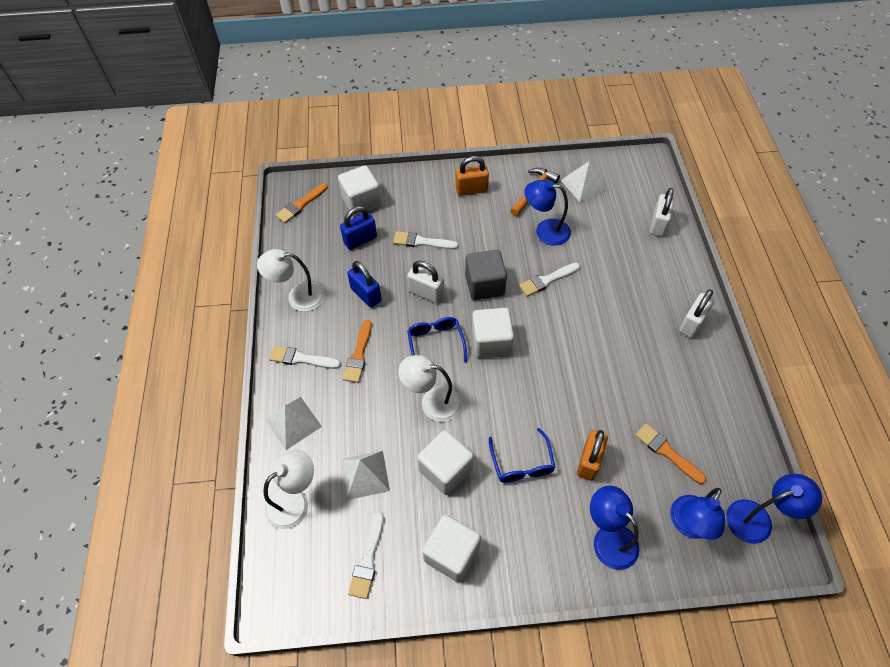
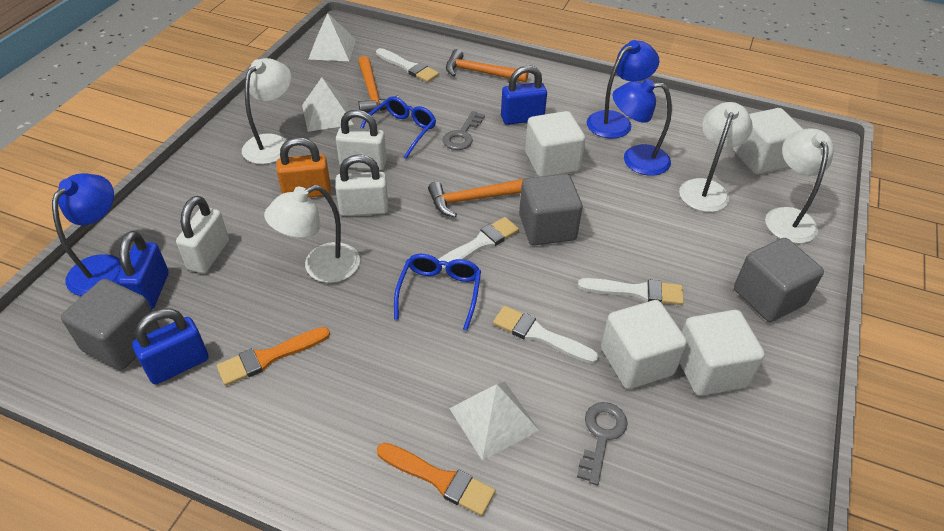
blue lamp: [524,180,571,246] [590,486,639,570] [670,488,725,540] [726,474,822,544] = 4 -> [52,173,122,296] [587,40,659,138] [612,79,672,176] = 3
blue padlock: [340,206,377,250] [347,261,382,308] = 2 -> [117,231,169,310] [132,309,209,385] [501,65,547,125] = 3
grey cube: [465,250,507,300] = 1 -> [61,279,160,370] [519,174,583,245] [734,238,824,322] = 3
grey key: none = 0 -> [443,111,485,150] [577,402,628,485] = 2
orange brush: [276,183,328,223] [343,320,372,383] [635,424,707,484] = 3 -> [217,327,330,386] [377,442,495,516] = 2
orange hammer: [510,168,560,216] = 1 -> [358,56,399,113] [428,178,526,217] [446,49,529,82] = 3
orange padlock: [456,156,489,196] [577,430,608,481] = 2 -> [277,137,331,197] = 1
white lamp: [257,249,325,312] [264,450,314,529] [398,355,462,422] = 3 -> [242,58,292,164] [264,185,360,283] [679,102,753,212] [765,128,834,244] = 4

